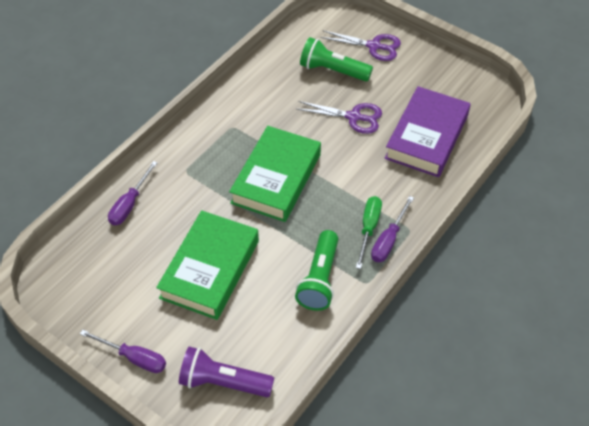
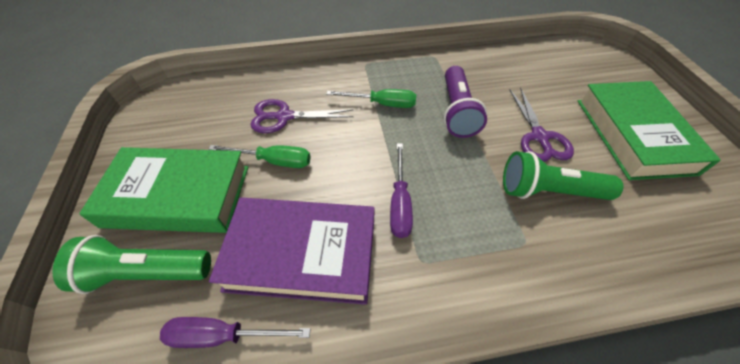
green screwdriver: [356,196,382,269] = 1 -> [208,145,311,168] [326,89,416,108] = 2
purple screwdriver: [80,329,166,373] [108,161,157,225] [371,196,414,262] = 3 -> [160,317,310,348] [390,143,413,238] = 2

